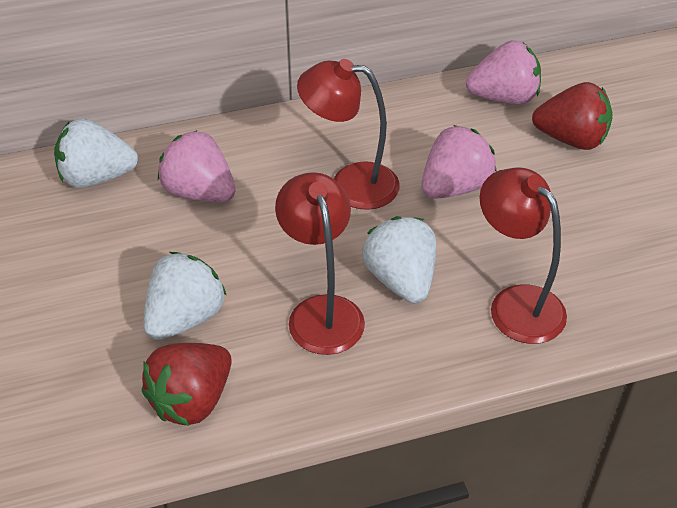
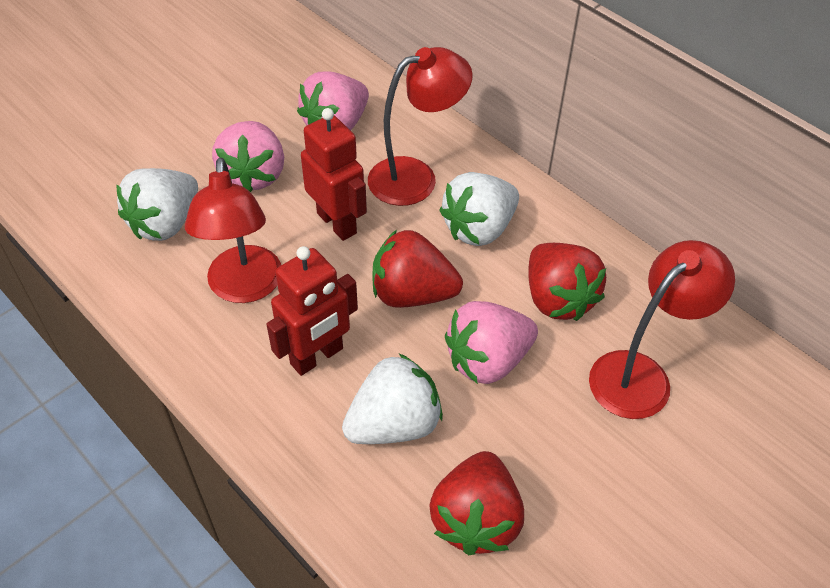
red robot: none = 0 -> [266,246,358,376] [301,108,367,241] = 2
red strawberry: [142,343,232,426] [532,82,613,150] = 2 -> [372,230,463,308] [429,451,524,555] [528,243,606,321] = 3

